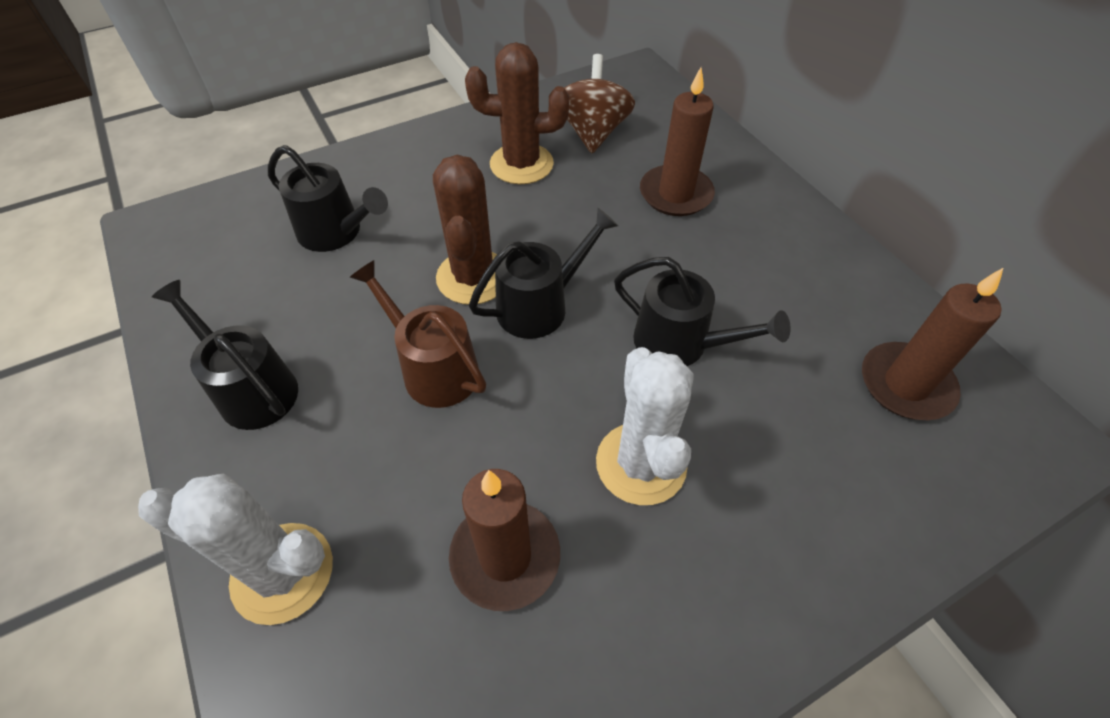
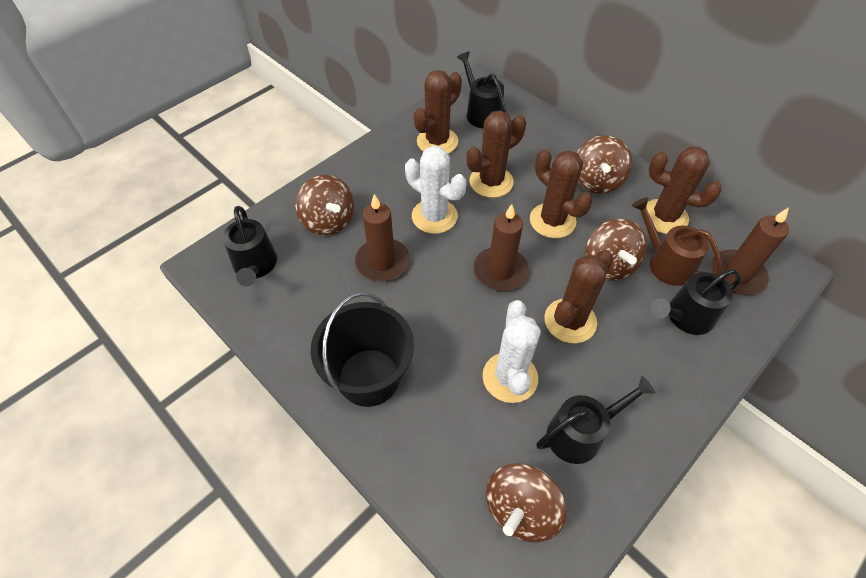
black bucket: none = 0 -> [311,292,414,407] = 1
brown cactus: [433,155,497,304] [465,42,569,184] = 2 -> [414,70,462,154] [467,111,526,198] [530,149,592,238] [544,250,614,343] [646,146,722,234] = 5
brown spinning top: [564,54,635,153] = 1 -> [295,175,354,236] [486,463,567,542] [577,135,632,194] [585,219,647,281] = 4

